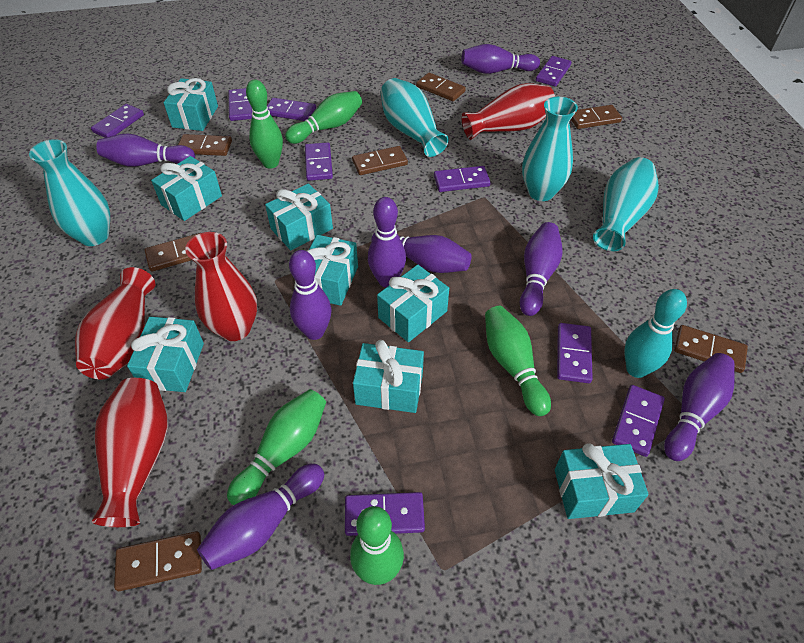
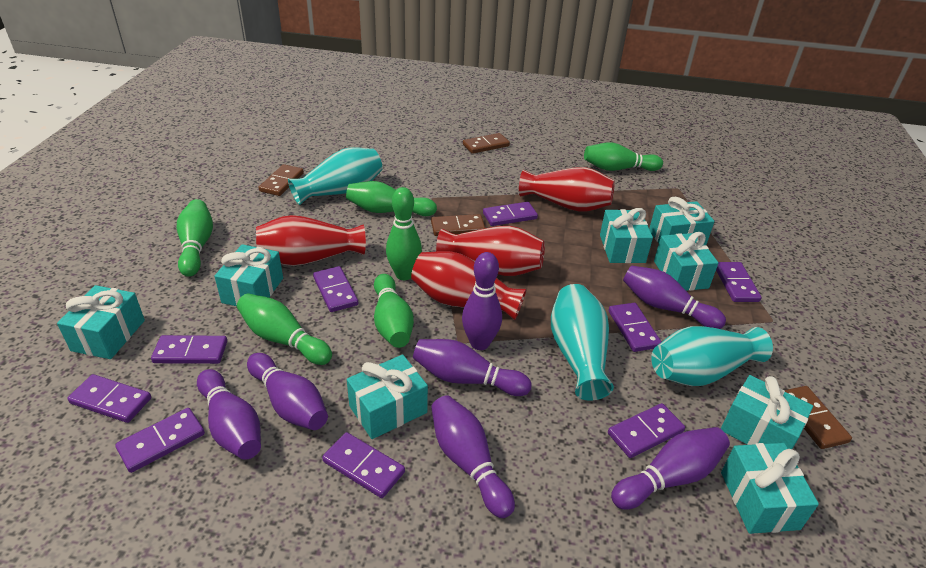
brown domino: [114,531,202,591] [145,233,200,271] [178,134,232,156] [352,146,408,175] [416,73,466,101] [571,105,622,129] [674,325,748,373] = 7 -> [259,164,304,196] [431,214,485,236] [463,133,510,154] [785,386,852,449] = 4
green bowling pin: [227,389,326,505] [246,80,283,169] [285,91,362,144] [350,506,404,585] [485,306,551,416] = 5 -> [177,199,213,277] [237,293,332,365] [346,181,437,216] [374,274,414,348] [386,187,422,280] [584,142,663,171] = 6
purple bowling pin: [96,133,195,167] [197,464,324,570] [289,250,331,340] [368,197,406,287] [371,233,471,273] [461,44,540,74] [520,222,562,316] [664,353,735,461] = 8 -> [197,369,261,460] [247,353,328,430] [413,339,531,396] [431,395,515,518] [462,252,502,350] [611,427,730,510] [623,266,726,329] = 7
turquoise bowling pin: [624,289,687,378] = 1 -> none = 0
turquoise vase: [29,139,110,246] [381,78,449,157] [522,97,578,201] [593,157,659,251] = 4 -> [288,148,383,205] [551,284,614,401] [651,326,773,386] = 3

